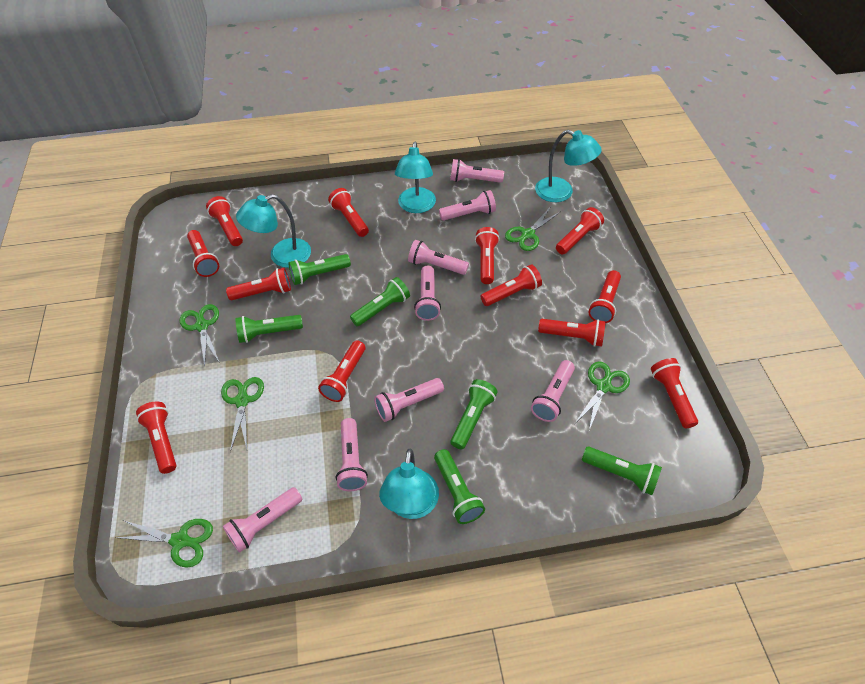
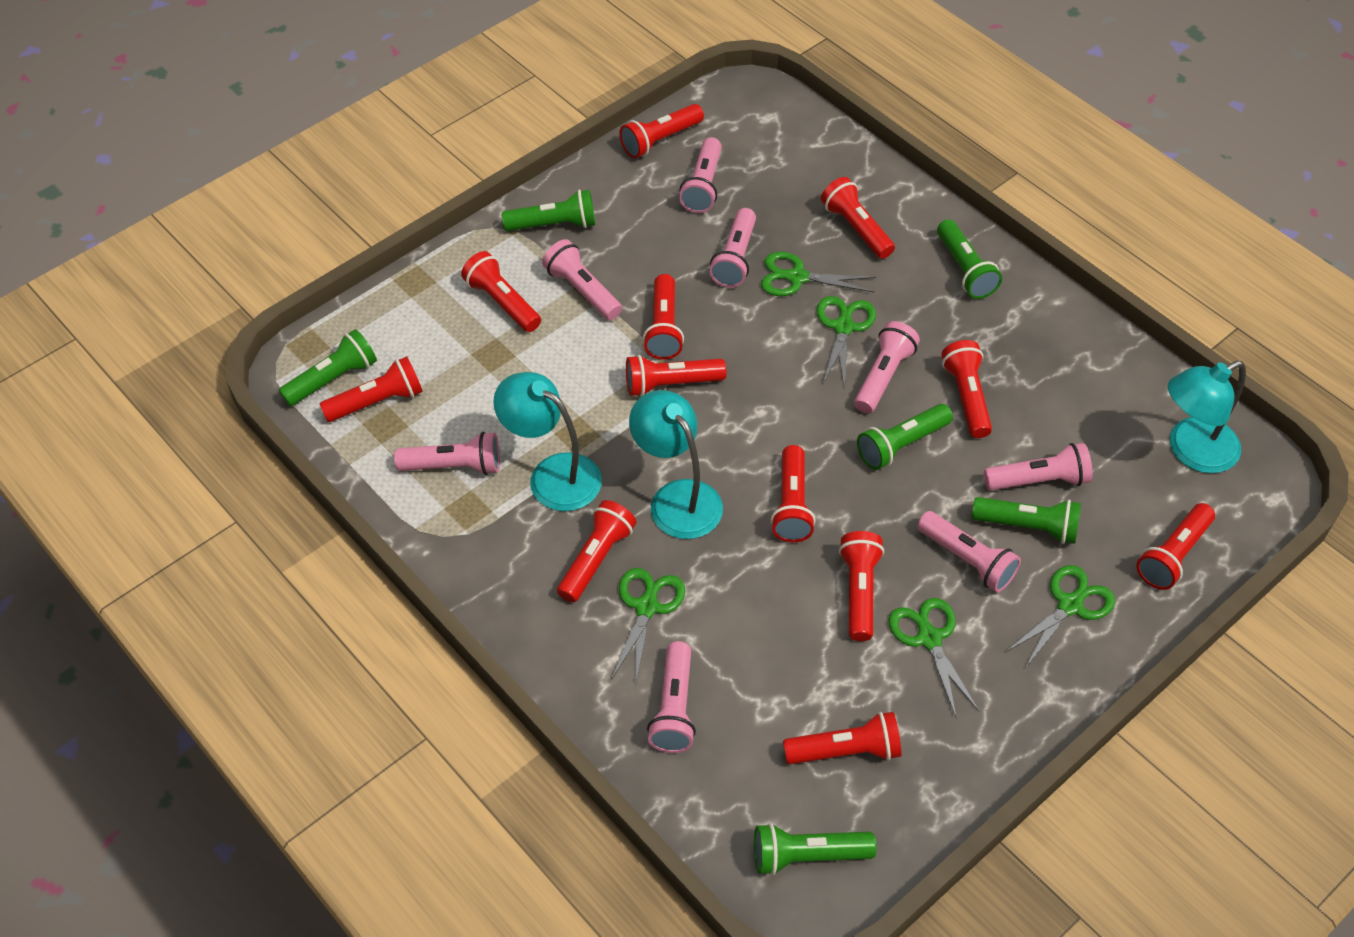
turquoise lamp: [236,194,311,268] [379,449,439,519] [395,142,436,213] [535,130,602,202] = 4 -> [493,372,602,511] [629,390,723,539] [1168,361,1246,473] = 3

